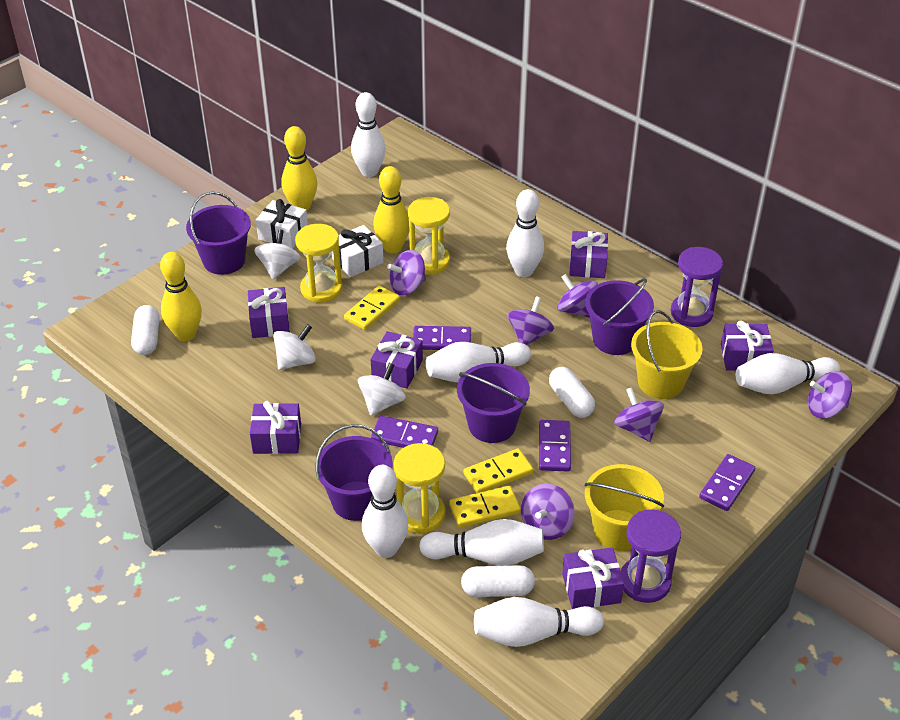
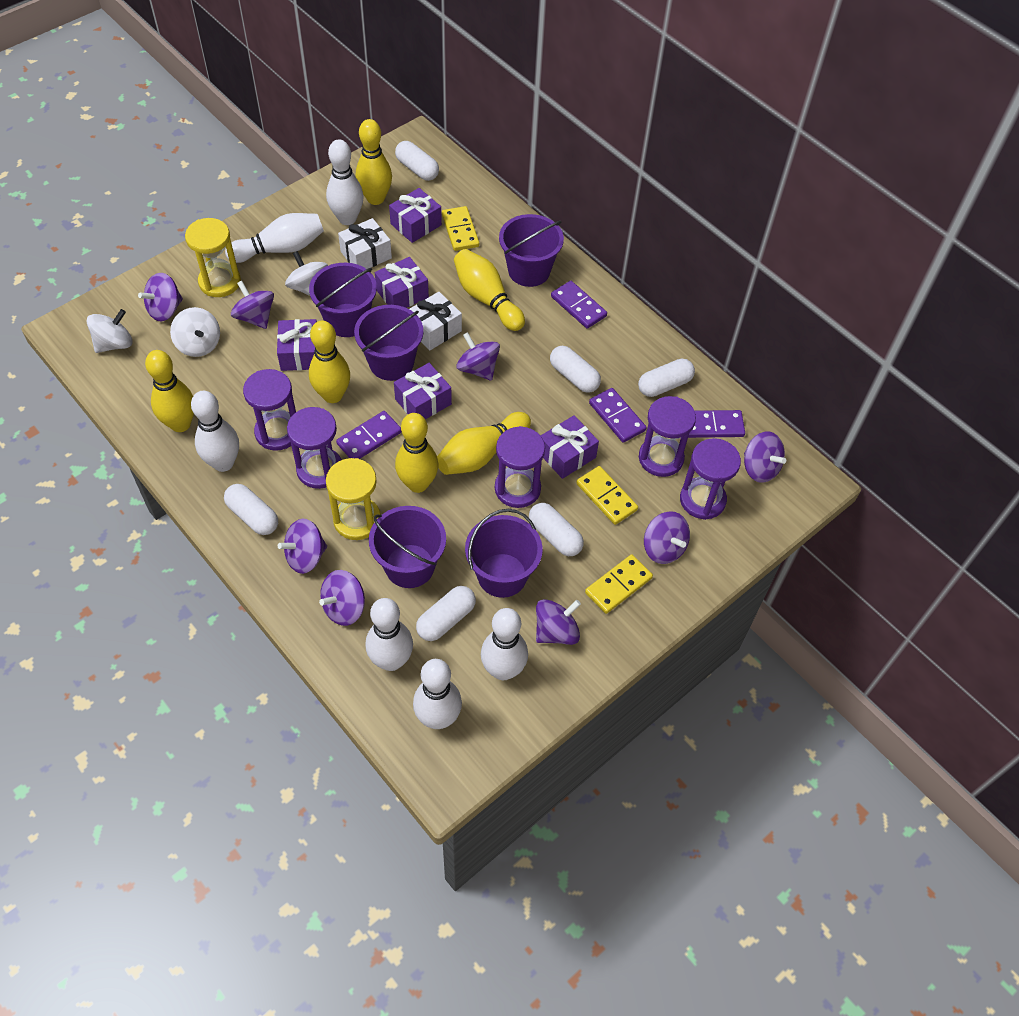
purple bucket: [186,192,251,275] [315,424,393,521] [457,363,530,443] [585,278,654,355] = 4 -> [309,263,377,337] [354,305,424,381] [369,506,446,588] [465,509,543,598] [499,214,564,287] = 5
purple gift: [248,287,290,338] [250,401,301,454] [370,331,423,389] [562,547,624,609] [569,231,608,278] [721,321,774,370] = 6 -> [277,319,317,371] [375,257,429,308] [389,188,442,243] [394,363,452,419] [541,415,599,479] = 5
purple hourglass: [620,509,681,603] [670,247,723,327] = 2 -> [243,369,296,451] [287,407,341,489] [495,426,545,508] [639,396,696,477] [680,438,741,520] = 5
purple spinning top: [387,250,426,295] [507,296,554,345] [521,483,575,540] [557,274,598,318] [614,387,664,442] [808,371,852,419] = 6 -> [138,273,183,321] [231,281,274,329] [278,519,327,574] [319,570,365,626] [456,332,500,381] [536,599,581,645] [644,511,690,564] [744,431,786,483] = 8
white bowling pin: [351,92,386,177] [362,465,408,558] [419,519,544,566] [426,342,531,382] [474,597,604,647] [506,189,544,277] [736,353,840,394] = 7 -> [191,391,239,472] [225,213,324,263] [326,139,364,225] [365,598,413,671] [413,659,462,729] [481,608,528,681] = 6
white capsule: [131,305,159,355] [461,565,535,597] [549,367,595,418] = 3 -> [224,484,278,535] [395,141,439,181] [416,586,476,641] [529,503,584,556] [550,346,601,393] [638,359,695,397] = 6
yellow bowling pin: [160,252,202,341] [282,126,317,211] [373,166,409,253] = 3 -> [145,350,194,432] [309,321,350,403] [356,119,392,205] [395,413,438,493] [437,412,531,475] [454,249,525,331] = 6
yellow bucket: [585,464,664,551] [631,310,703,399] = 2 -> none = 0
yellow hourglass: [295,224,342,303] [394,443,445,533] [408,197,450,275] = 3 -> [185,218,241,297] [326,458,381,540] = 2

